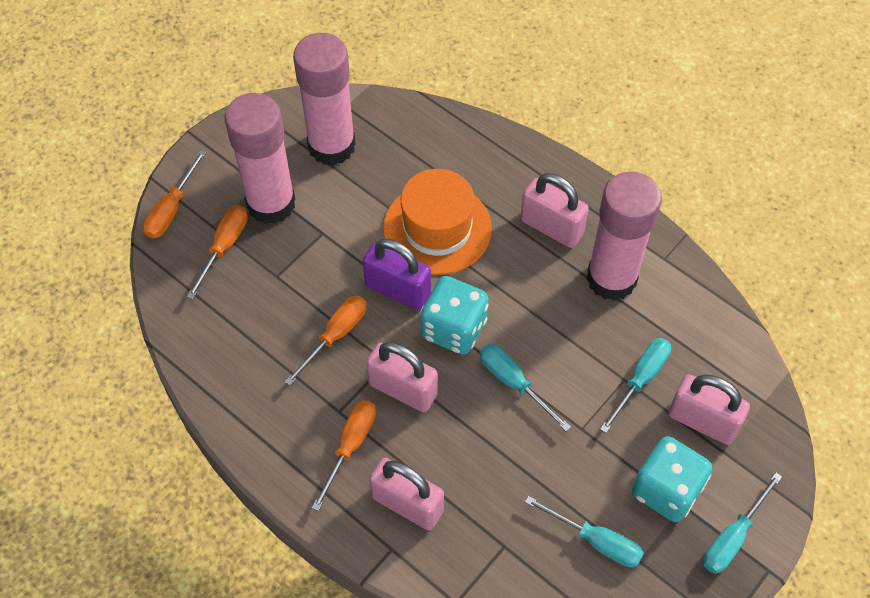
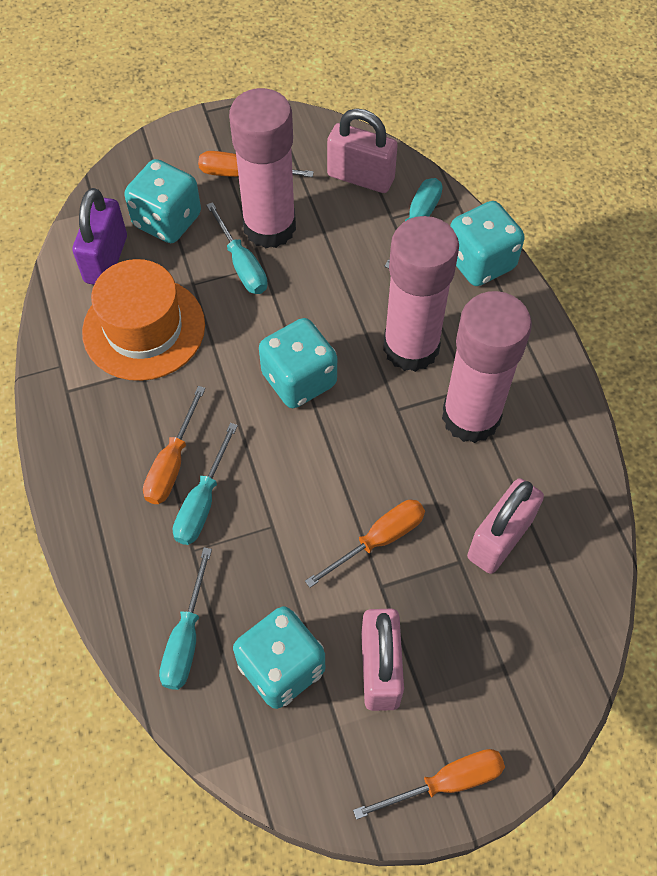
pink padlock: [366,342,438,412] [369,458,444,530] [520,173,589,248] [668,374,750,445] = 4 -> [327,108,398,193] [361,609,404,711] [467,478,544,574] = 3
turquoise dice: [420,276,489,355] [632,436,712,522] = 2 -> [124,159,201,243] [233,606,325,709] [259,318,337,408] [450,201,525,286] = 4

